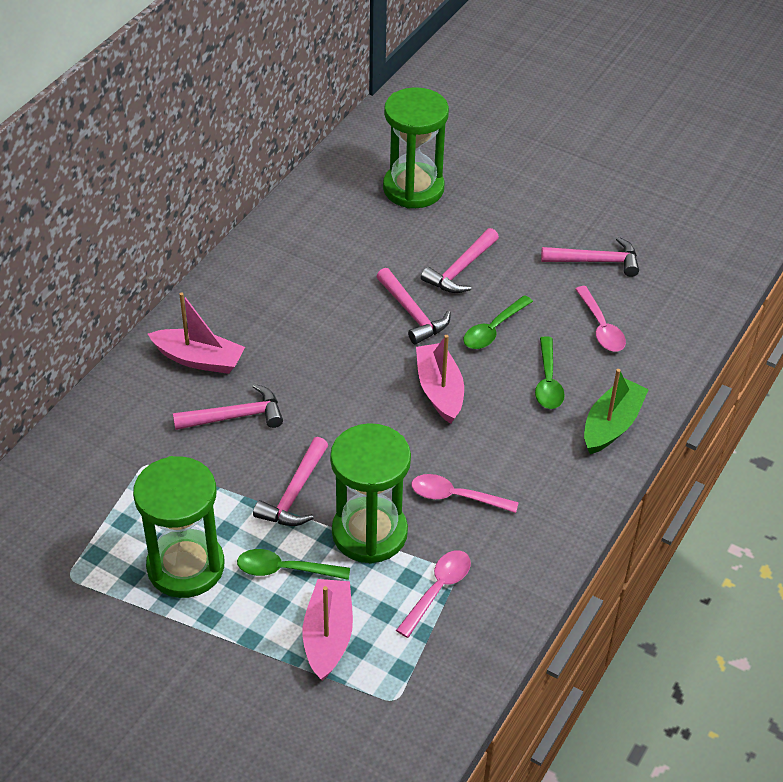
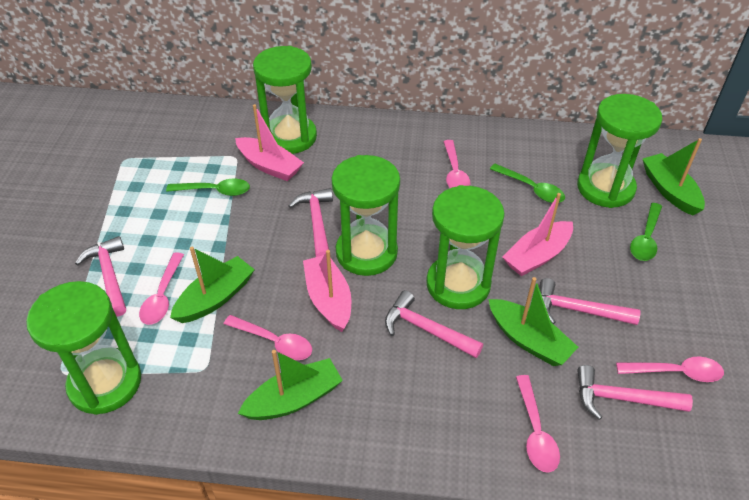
green boat: [584,369,649,454] = 1 -> [170,247,255,323] [238,350,343,420] [488,277,578,366] [643,138,705,215] = 4
green hourglass: [133,456,224,598] [330,423,411,564] [383,87,449,209] = 3 -> [26,281,141,415] [253,46,317,154] [331,155,400,276] [426,185,505,309] [577,94,663,208] = 5
pink spoon: [396,550,471,638] [411,474,519,513] [575,286,626,352] = 3 -> [139,252,184,325] [224,315,312,360] [443,140,470,188] [516,375,560,473] [616,356,724,382] = 5

